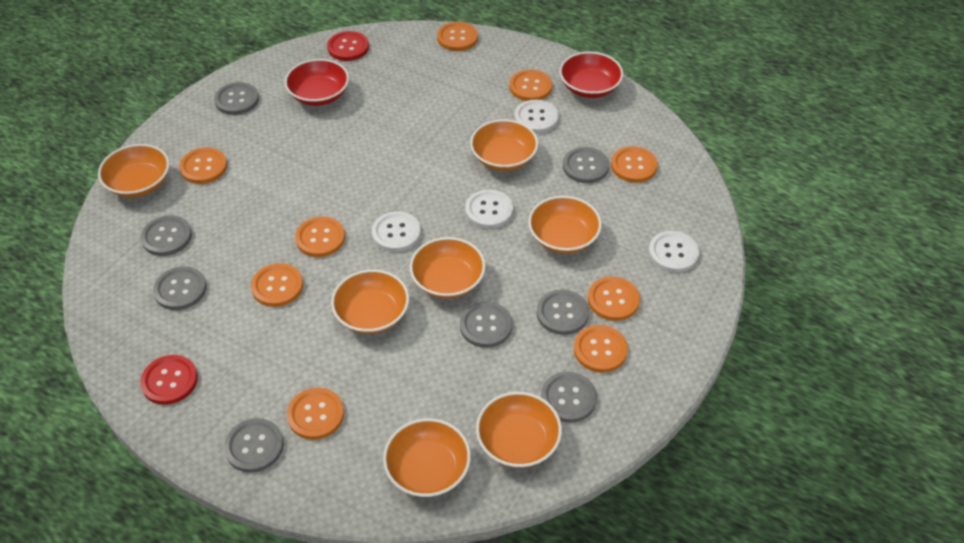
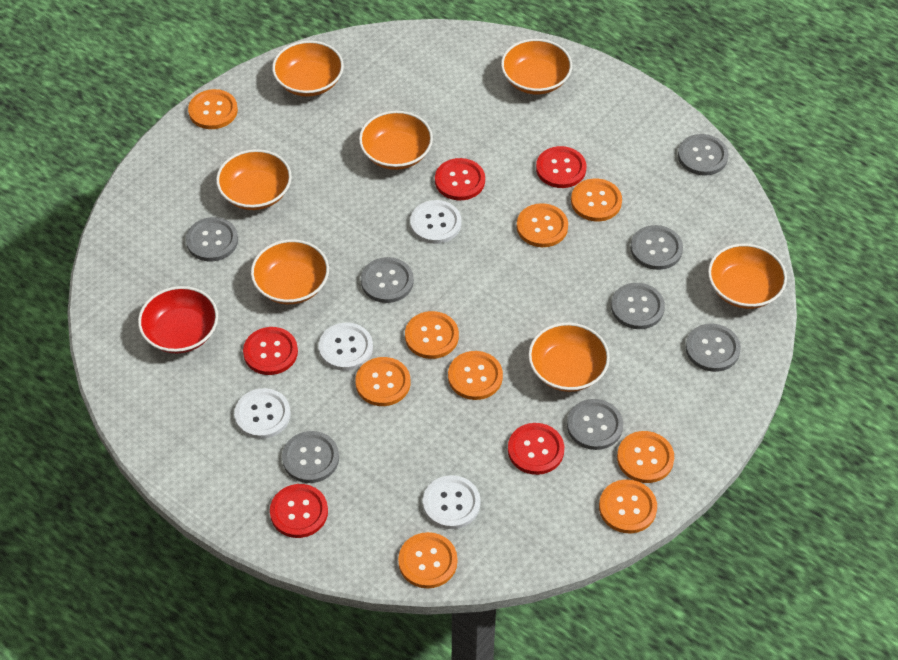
red bowl: [284,59,349,106] [559,51,623,98] = 2 -> [138,286,218,353] = 1
red button: [140,355,198,405] [327,31,369,61] = 2 -> [243,327,298,375] [270,484,328,538] [435,158,485,200] [508,423,564,475] [536,146,586,188] = 5

